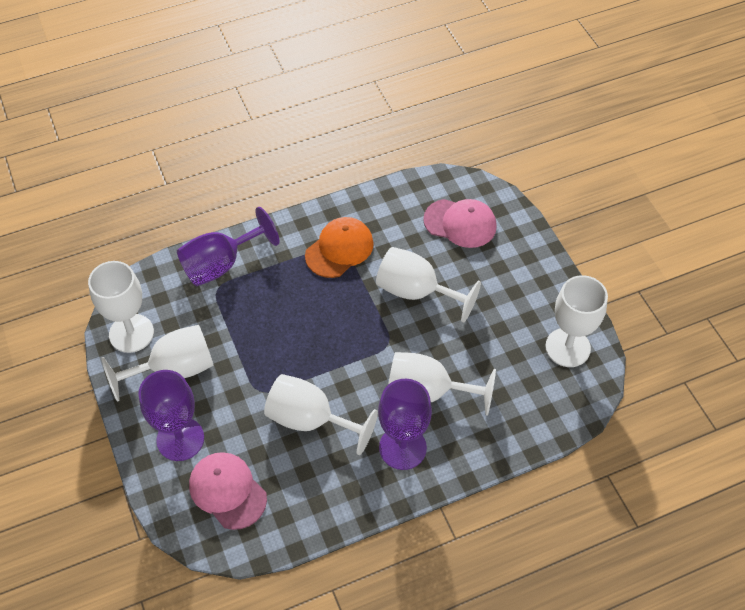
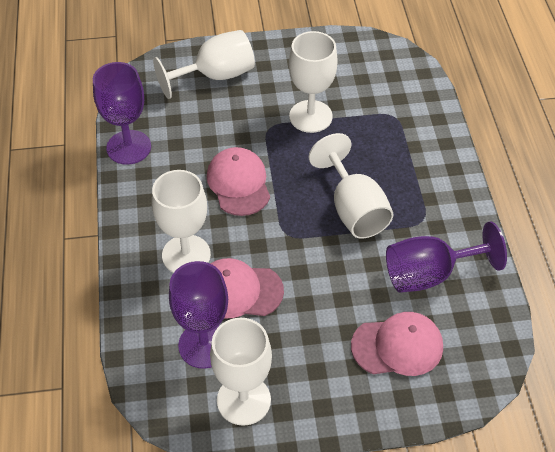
orange cap: [305,217,374,278] = 1 -> none = 0
pink cap: [189,452,267,530] [423,199,497,248] = 2 -> [207,147,270,216] [210,258,284,319] [351,312,443,376] = 3
white goblet: [88,261,154,353] [101,325,214,402] [264,374,378,455] [376,247,481,323] [388,352,496,416] [545,275,608,367] = 6 -> [152,170,211,273] [153,30,255,99] [210,318,272,426] [289,31,338,133] [309,133,394,239] = 5

